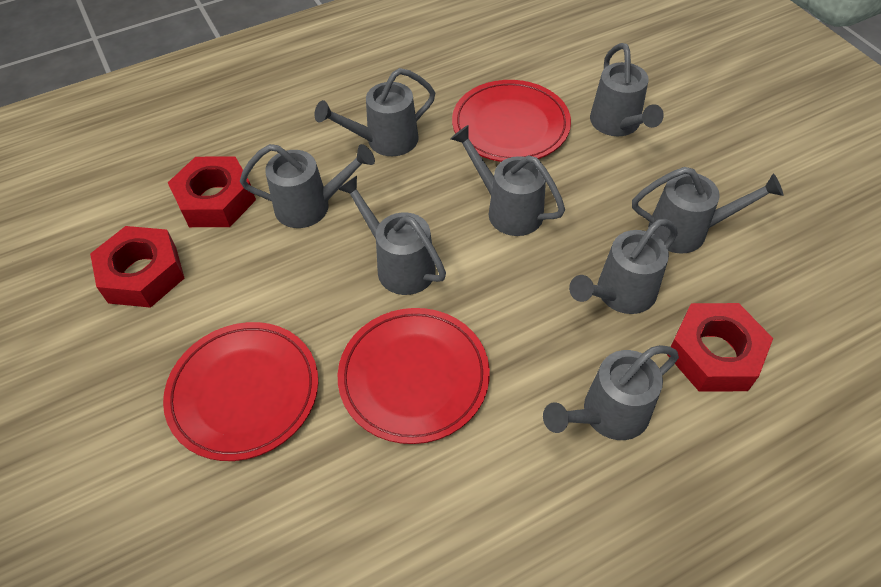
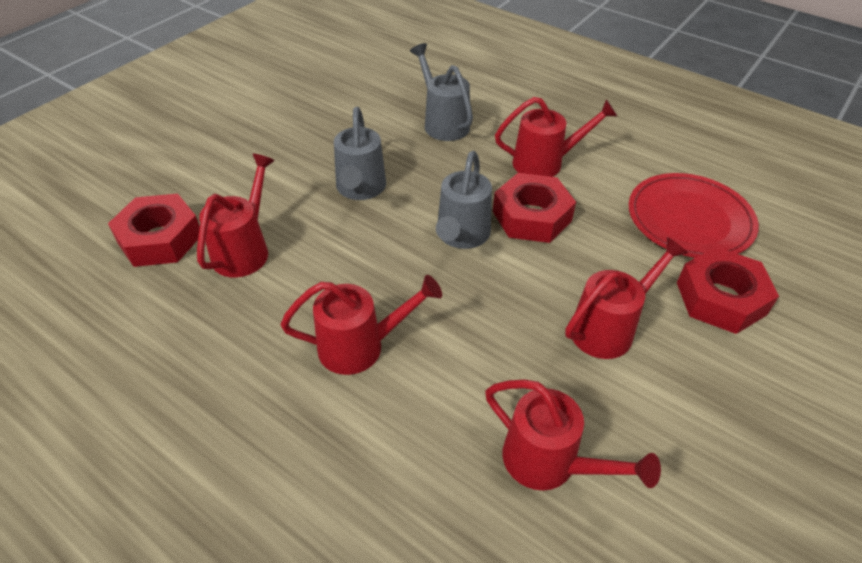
grey watering can: [240,144,375,228] [315,68,435,156] [338,176,446,295] [450,125,565,236] [543,345,679,440] [569,219,678,314] [590,43,664,136] [632,167,783,253] = 8 -> [334,107,386,200] [410,43,473,141] [436,151,492,249] = 3
red plate: [163,322,318,461] [338,308,490,444] [452,80,571,162] = 3 -> [629,173,759,258] = 1
red watering can: none = 0 -> [197,153,275,277] [281,275,442,375] [485,380,661,491] [495,97,617,177] [565,237,688,359] = 5

